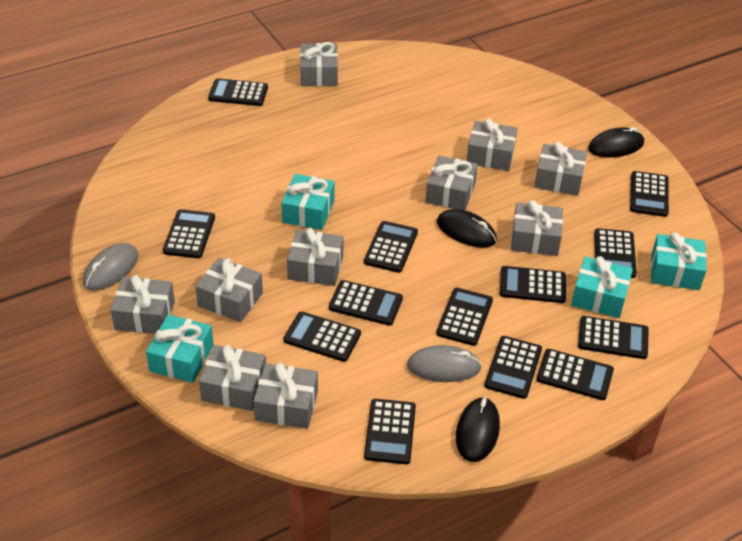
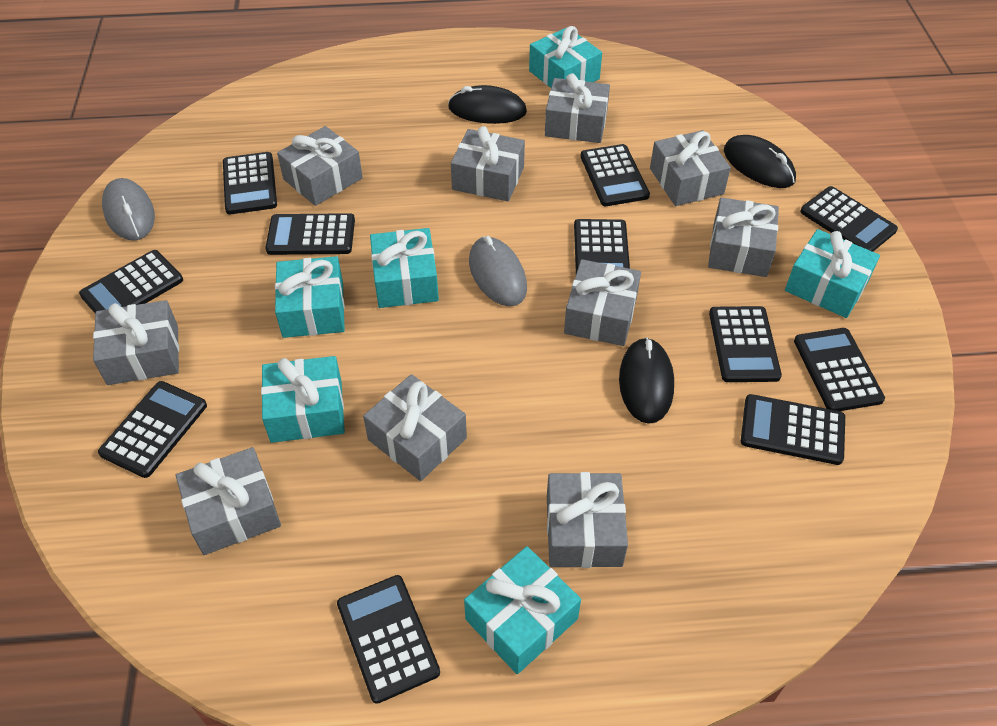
black calculator: [163,209,215,258] [208,78,268,106] [284,311,361,362] [329,280,403,326] [364,221,418,273] [364,399,416,464] [436,288,493,346] [485,336,542,399] [500,266,566,303] [537,349,614,400] [578,316,649,359] [594,228,637,278] [630,171,669,217] = 13 -> [79,250,183,313] [98,381,207,478] [223,152,277,215] [265,213,355,255] [337,575,440,704] [574,219,630,273] [580,144,650,206] [709,306,782,382] [741,394,845,465] [794,328,885,411] [800,186,898,252] = 11
turquoise gift: [146,315,214,383] [281,174,335,230] [571,256,633,318] [651,232,707,290] = 4 -> [261,356,345,443] [275,256,345,338] [370,228,439,308] [464,546,581,674] [529,26,602,88] [785,229,880,318] = 6

